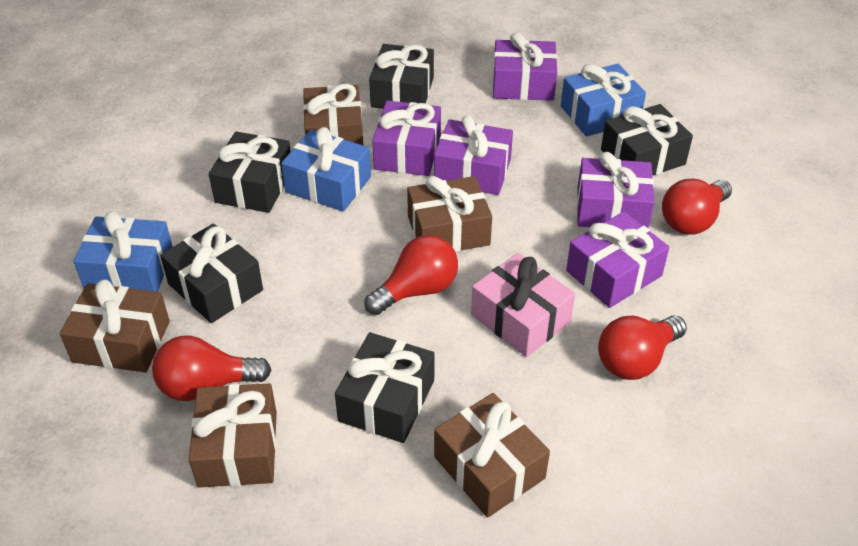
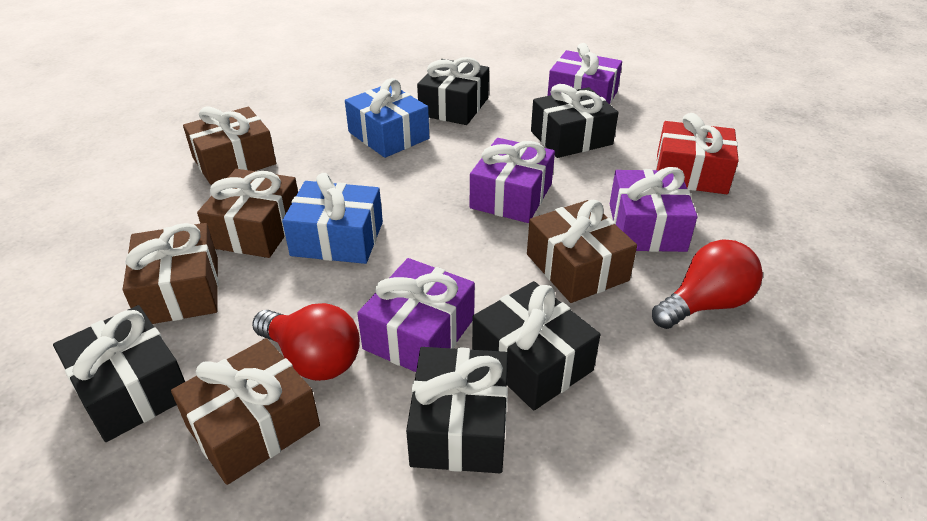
blue gift: [74,211,173,292] [281,127,371,211] [561,64,646,137] = 3 -> [282,173,383,264] [345,78,429,158] = 2
pink gift: [471,253,575,357] = 1 -> none = 0
purple gift: [372,100,441,176] [434,115,513,195] [493,32,557,101] [566,212,669,308] [577,152,654,229] = 5 -> [357,258,475,372] [470,138,555,223] [548,43,622,104] [610,167,697,252] = 4
red gift: none = 0 -> [656,113,739,194] = 1
red light bulb: [152,336,271,401] [364,235,458,315] [598,315,687,380] [662,179,732,234] = 4 -> [252,303,360,381] [652,239,763,329] = 2

